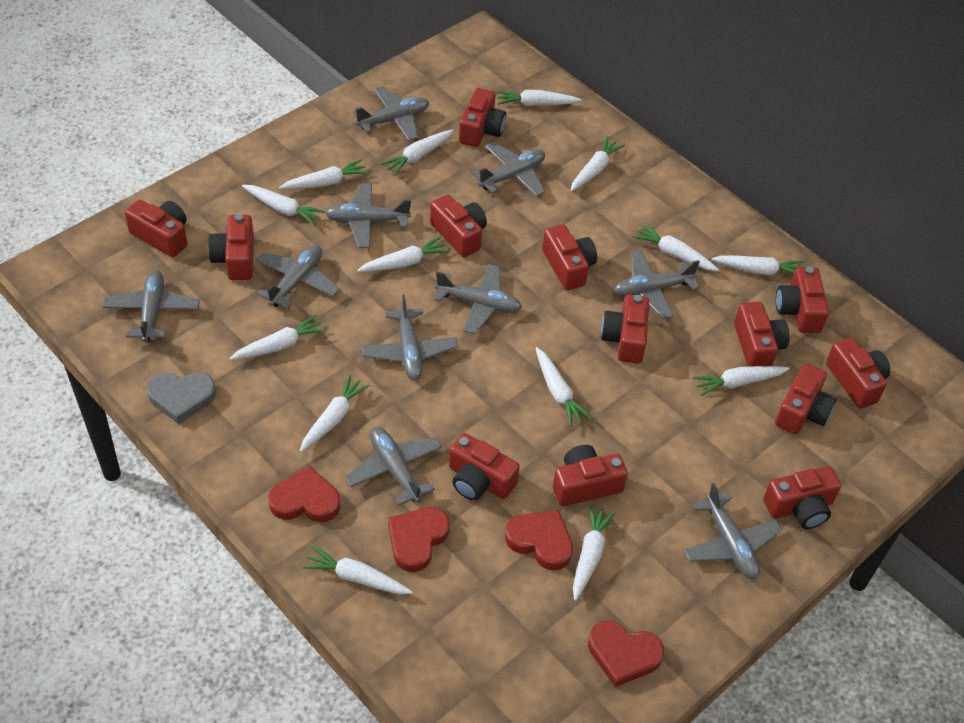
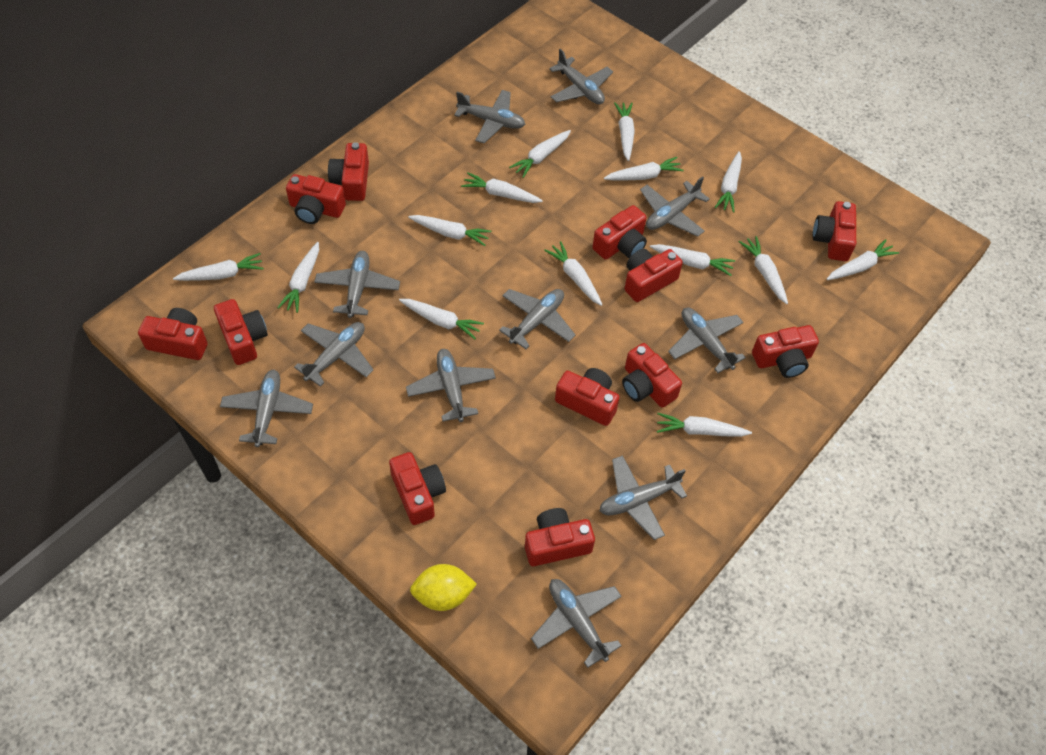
grey heart: [146,372,216,424] = 1 -> none = 0
grey plane: [103,270,200,342] [256,245,339,309] [325,183,411,248] [345,426,442,506] [353,86,429,141] [361,294,458,380] [434,264,522,334] [472,142,545,196] [614,250,700,319] [683,483,782,579] = 10 -> [220,370,313,447] [294,322,374,387] [314,251,400,318] [406,349,496,422] [454,90,525,143] [499,289,575,349] [531,579,622,668] [549,49,613,104] [600,455,687,540] [640,176,710,237] [668,308,746,373] = 11
red camera: [125,199,187,257] [208,214,254,280] [430,194,487,257] [449,433,520,501] [459,88,506,147] [542,224,597,290] [553,445,628,506] [601,294,649,364] [734,302,790,367] [763,466,841,529] [775,363,836,434] [776,266,829,333] [826,337,890,408] = 13 -> [138,308,208,360] [214,299,268,365] [286,174,346,224] [328,142,369,201] [389,452,446,525] [525,508,595,566] [555,368,620,426] [592,205,647,260] [622,343,682,408] [624,249,683,302] [752,325,819,378] [812,201,856,261] = 12
red heart: [268,465,340,522] [388,507,450,572] [505,510,573,570] [588,620,664,687] = 4 -> none = 0
yellow lemon: none = 0 -> [410,564,477,611] = 1

